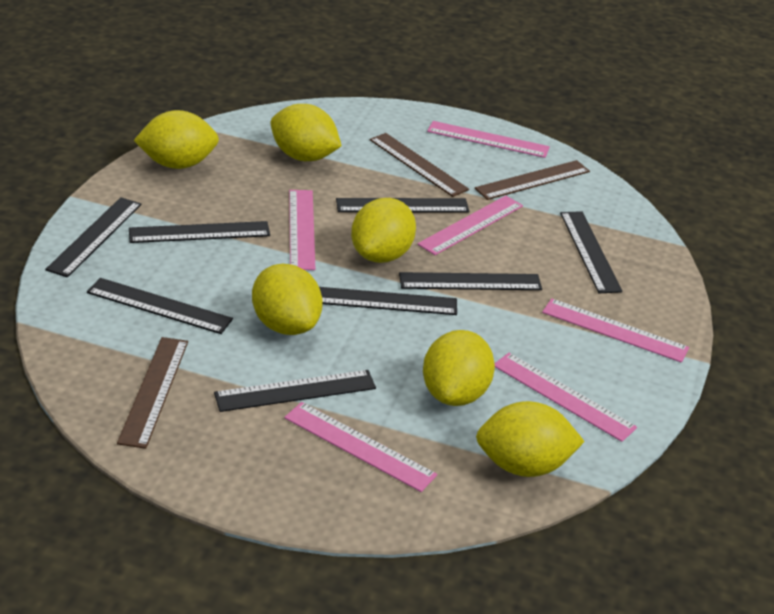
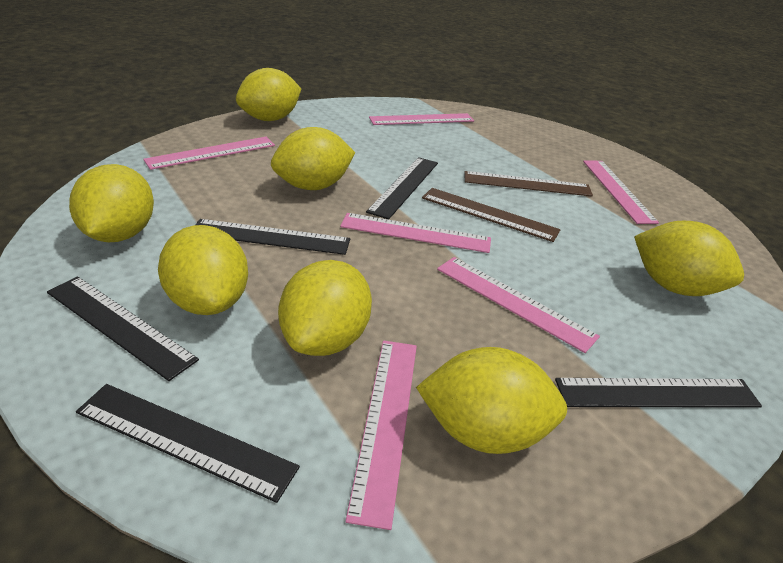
black ruler: [45,197,142,277] [87,278,233,334] [129,221,270,243] [214,370,376,412] [319,287,457,315] [336,198,469,213] [399,272,542,290] [560,211,622,293] = 8 -> [47,276,199,381] [76,384,300,503] [196,219,350,255] [366,157,438,219] [555,378,762,408] = 5
brown ruler: [117,337,188,449] [370,133,469,197] [475,160,590,200] = 3 -> [422,188,560,242] [464,171,593,197] = 2
yellow lemon: [134,110,219,169] [252,264,323,335] [271,104,341,161] [351,198,416,263] [423,330,495,406] [476,401,585,477] = 6 -> [69,164,154,242] [158,225,248,315] [236,68,301,121] [271,127,355,190] [278,260,372,356] [416,347,567,454] [634,221,744,296] = 7

